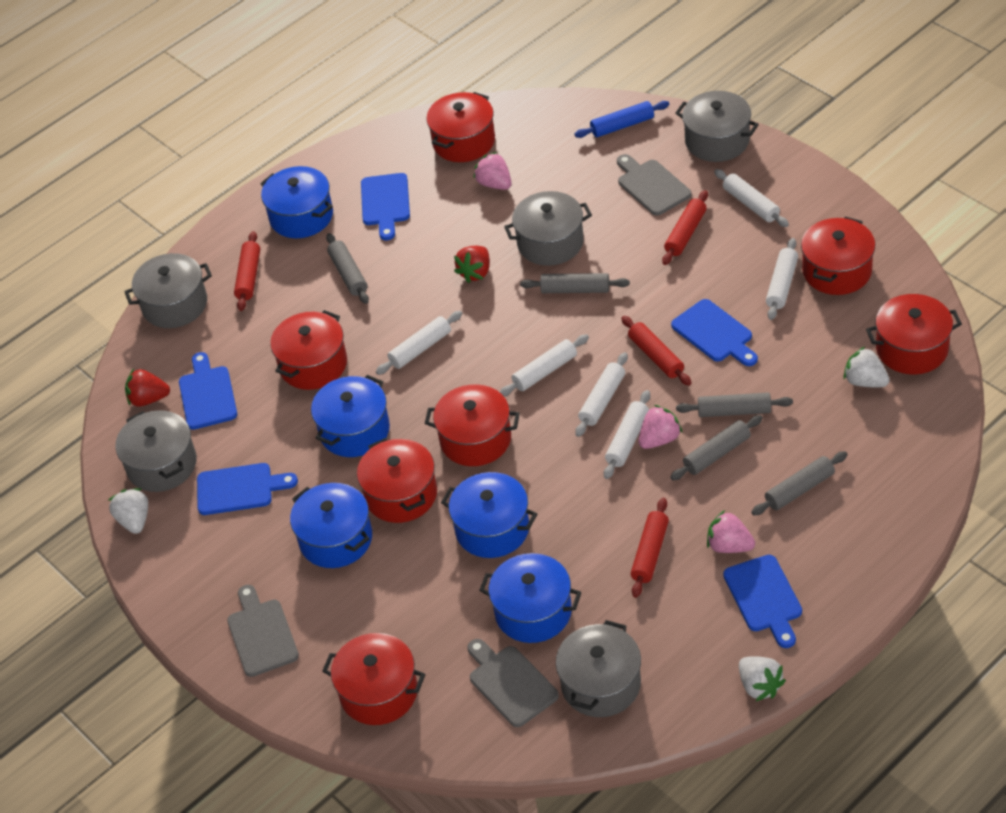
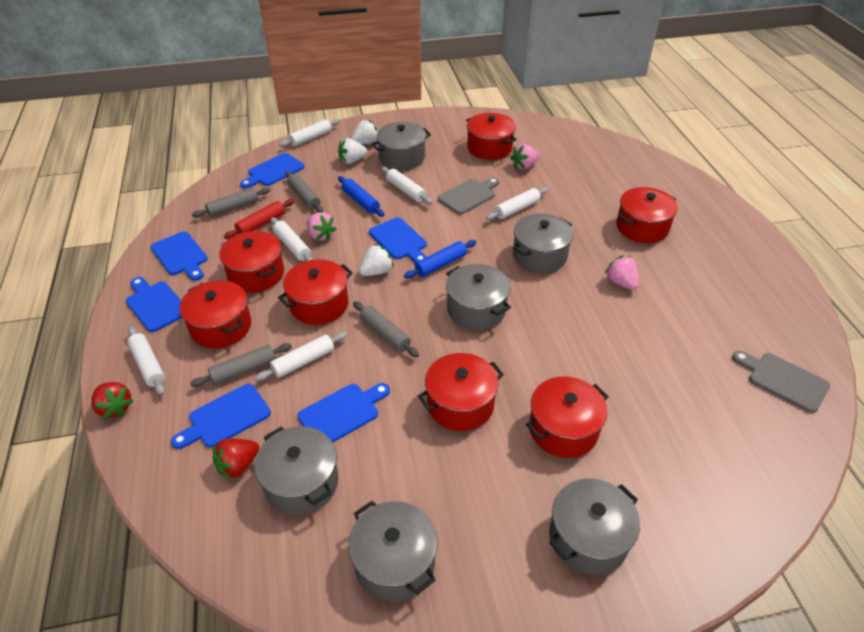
blue cutting board: [179,352,237,430] [197,463,298,515] [361,173,410,240] [671,299,758,366] [723,555,802,648] = 5 -> [126,277,182,332] [151,231,208,281] [171,384,271,449] [240,153,305,188] [298,383,390,443] [369,217,427,263] = 6
blue pot: [260,166,333,238] [290,483,372,568] [311,375,390,457] [441,472,537,558] [479,553,581,643] = 5 -> none = 0
blue rolling pin: [574,101,669,138] = 1 -> [338,176,384,217] [404,240,476,279] = 2
grey cutting board: [227,585,299,677] [467,639,559,727] [617,154,691,216] = 3 -> [438,177,499,214] [732,351,830,413] = 2
grey pot: [115,410,197,492] [124,253,212,328] [504,191,592,266] [556,620,641,717] [675,91,759,162] = 5 -> [255,426,338,515] [348,501,437,601] [371,122,431,170] [446,264,511,330] [513,213,573,273] [549,478,640,575] = 6
grey rolling pin: [326,233,369,304] [520,273,630,293] [670,415,763,480] [676,393,793,417] [751,451,848,515] = 5 -> [190,343,292,387] [192,187,270,218] [285,171,323,213] [353,301,419,357] = 4
red rolling pin: [234,231,260,311] [621,316,691,386] [631,498,669,598] [662,190,708,265] = 4 -> [224,199,294,239] = 1

